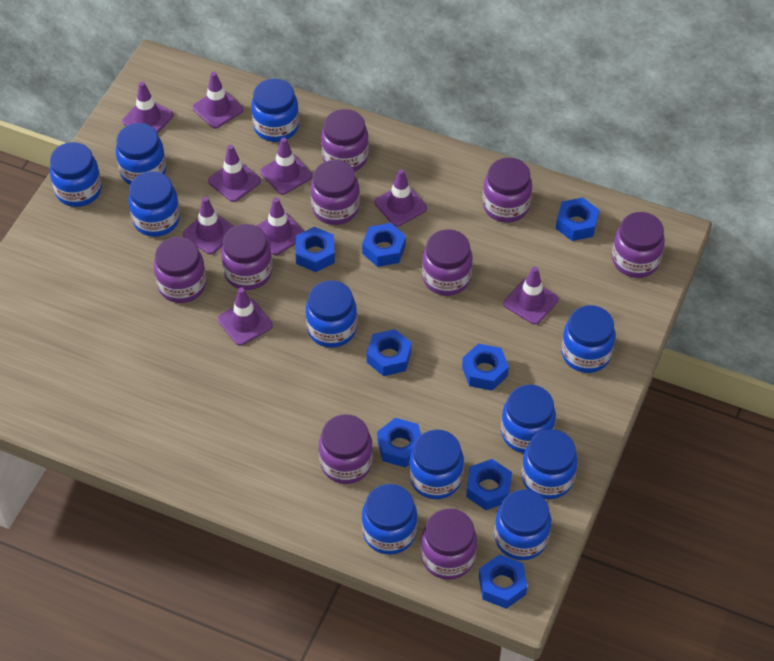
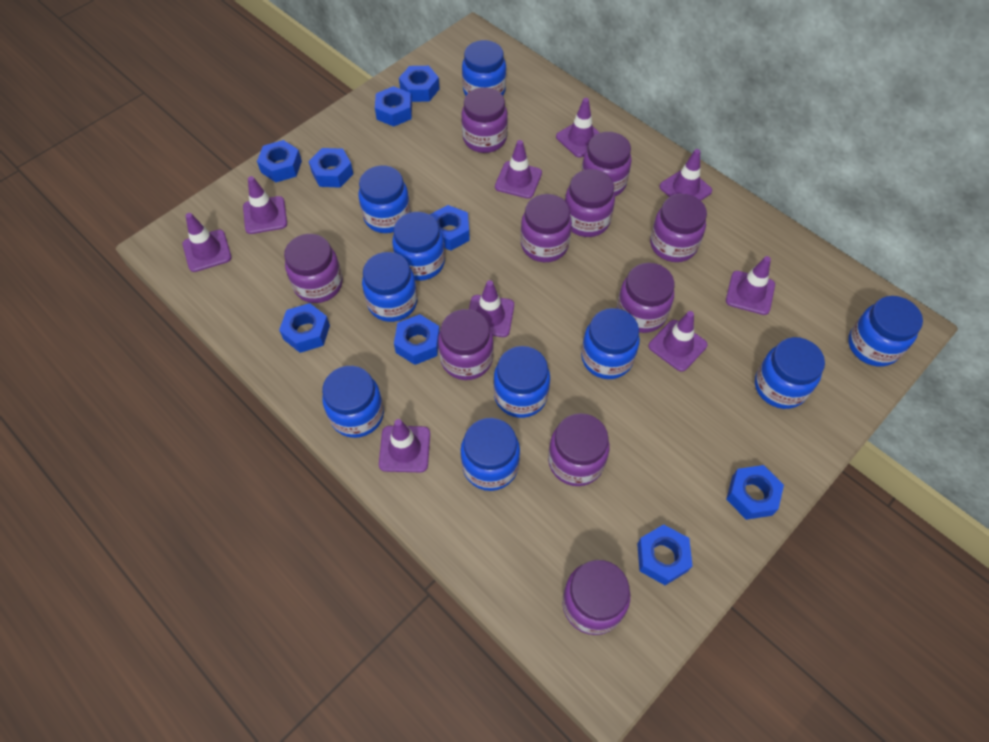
blue jar: [50,142,102,207] [116,123,166,185] [128,171,180,237] [251,79,299,142] [306,280,357,348] [362,484,417,555] [409,429,464,499] [494,489,551,560] [501,384,556,453] [521,430,578,499] [561,305,615,373] = 11 -> [322,366,384,438] [358,166,411,233] [362,252,418,322] [392,212,445,281] [461,418,520,491] [462,40,506,96] [493,346,550,418] [581,308,640,379] [755,337,825,409] [848,296,923,367] = 10
blue nut: [295,227,335,272] [362,223,406,267] [367,329,412,376] [377,418,421,468] [462,343,509,391] [466,459,512,510] [479,554,527,609] [556,197,599,241] = 8 -> [257,140,302,182] [279,303,330,353] [308,148,353,188] [375,86,412,127] [394,314,440,365] [399,66,440,102] [430,205,470,251] [637,524,693,585] [726,465,784,520] = 9
purple jar: [154,237,206,303] [221,224,272,290] [311,160,360,225] [319,414,373,484] [321,109,369,171] [421,508,477,580] [422,229,472,296] [483,158,532,223] [612,212,665,278] = 9 -> [284,234,343,303] [438,309,494,380] [461,87,508,153] [520,194,572,262] [548,413,610,486] [562,560,630,635] [565,169,615,237] [581,132,632,196] [617,263,675,333] [650,194,707,262] = 10

